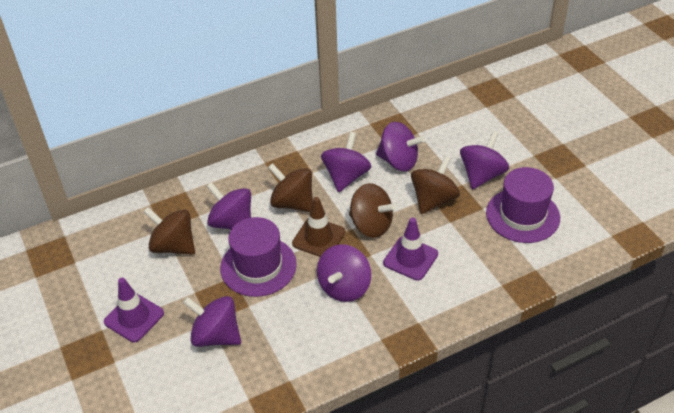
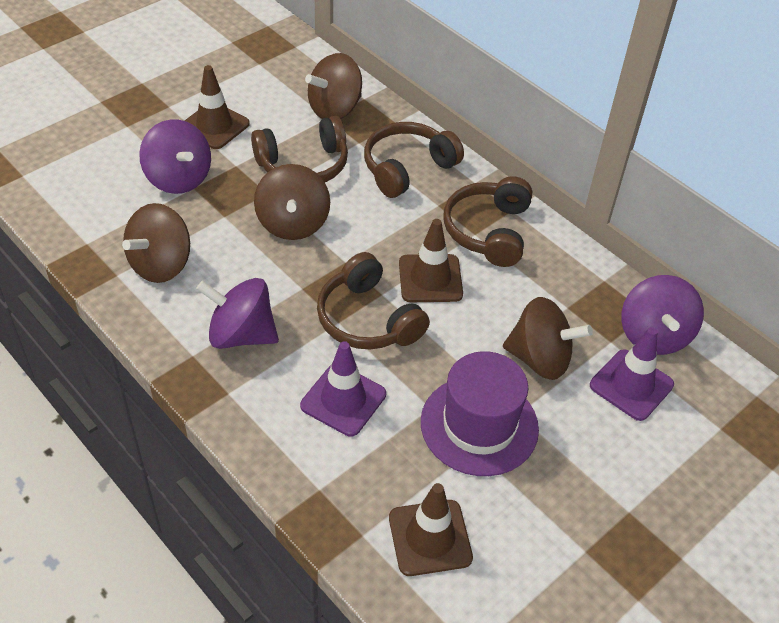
brown headphones: none = 0 -> [251,116,348,182] [317,252,430,349] [364,122,464,198] [443,176,532,267] = 4
brown traffic cone: [292,197,345,257] = 1 -> [185,65,250,149] [389,483,473,576] [399,219,463,302] = 3
purple hat: [220,217,297,297] [486,167,560,243] = 2 -> [421,351,539,476] = 1
purple spinning top: [183,296,241,347] [206,182,251,230] [317,244,371,302] [321,132,371,192] [376,122,425,171] [460,131,509,189] = 6 -> [139,120,211,194] [196,278,279,349] [621,275,704,355] = 3

